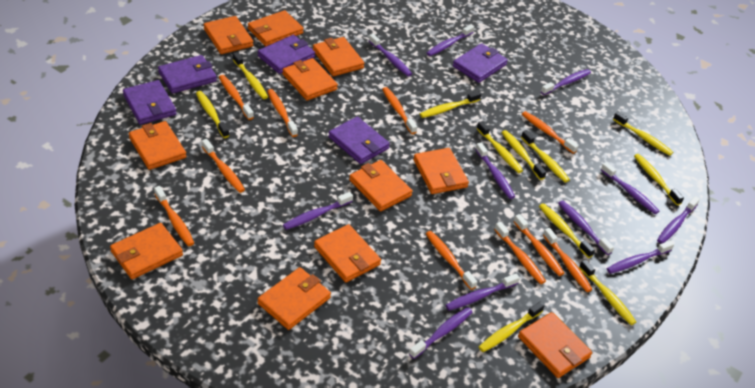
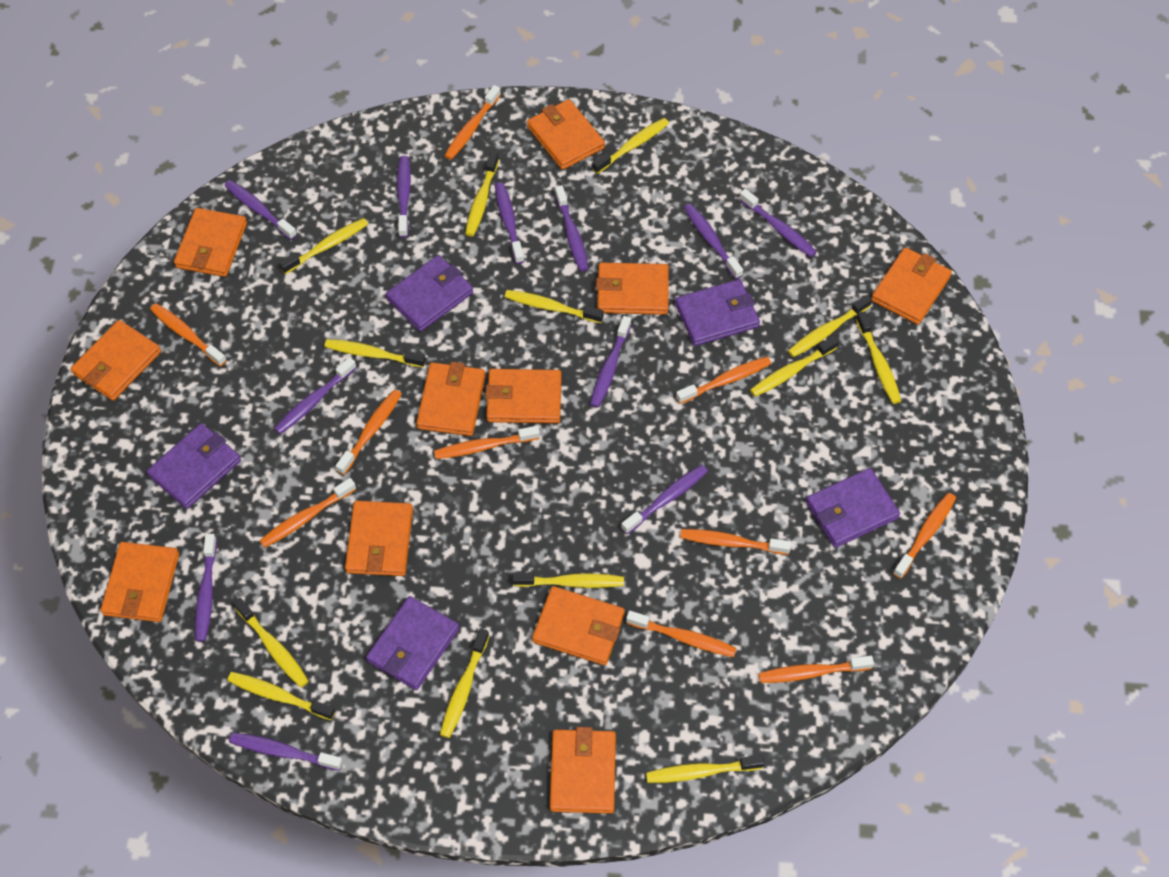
yellow toothbrush: [196,91,229,138] [233,52,268,99] [420,91,481,118] [477,121,523,173] [479,302,545,352] [501,130,546,180] [521,130,570,183] [539,203,595,258] [579,259,636,325] [613,112,673,156] [634,154,684,205] = 11 -> [227,672,335,720] [233,598,309,688] [279,218,368,274] [324,339,426,367] [440,628,489,738] [465,152,499,237] [505,290,604,323] [512,573,624,588] [592,118,669,174] [646,755,765,783] [750,336,839,397] [788,295,872,357] [856,311,901,404] = 13

